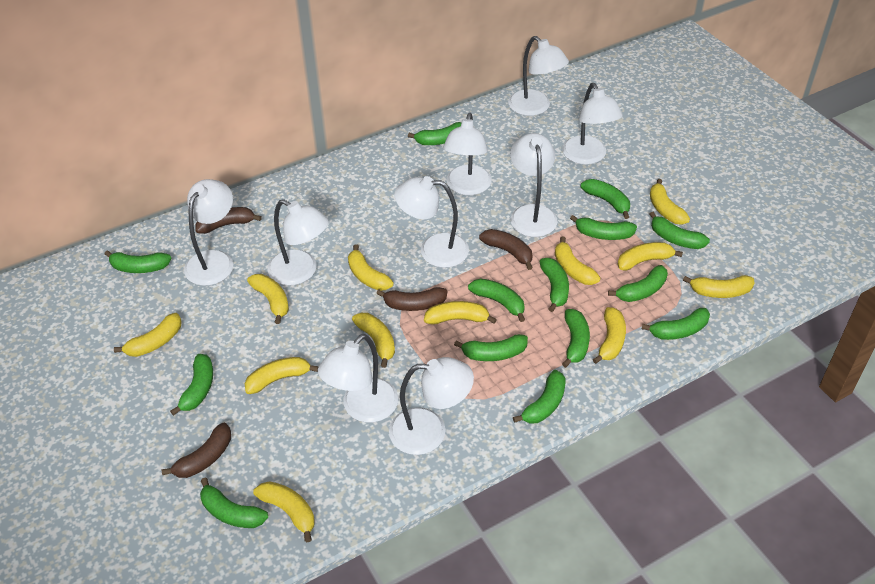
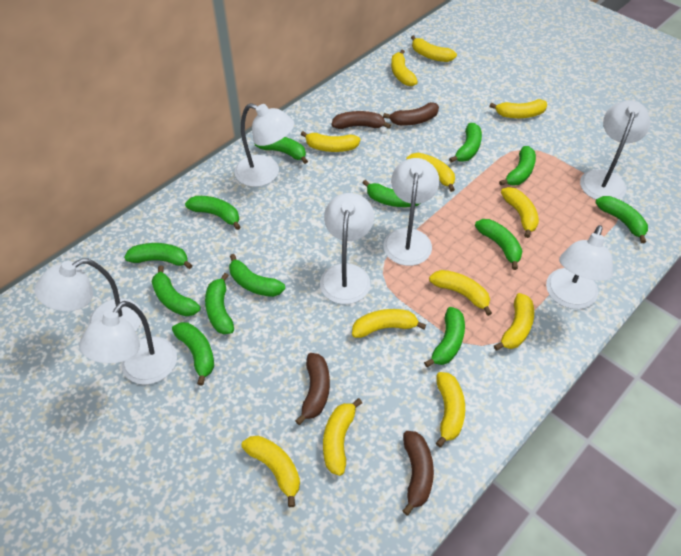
green banana: [105,250,171,273] [170,354,213,416] [200,478,268,528] [408,122,462,145] [454,334,528,361] [468,278,525,322] [513,370,566,424] [539,258,569,312] [562,309,590,368] [570,215,637,240] [581,179,630,219] [608,265,668,302] [642,308,710,340] [650,212,710,249] = 14 -> [124,243,193,269] [152,265,201,316] [172,322,214,386] [185,196,240,230] [205,273,234,334] [229,254,285,297] [254,137,308,164] [363,180,421,207] [424,307,465,367] [449,123,482,163] [475,219,522,270] [499,146,536,185] [595,196,648,243] = 13
white lamp: [184,179,233,286] [268,199,329,285] [318,334,398,423] [389,357,474,455] [394,176,469,268] [443,113,492,195] [508,36,569,116] [510,133,557,237] [562,83,623,165] = 9 -> [34,259,141,332] [79,301,177,385] [234,103,294,187] [320,193,374,304] [383,158,439,266] [546,225,613,309] [580,100,650,200] = 7

